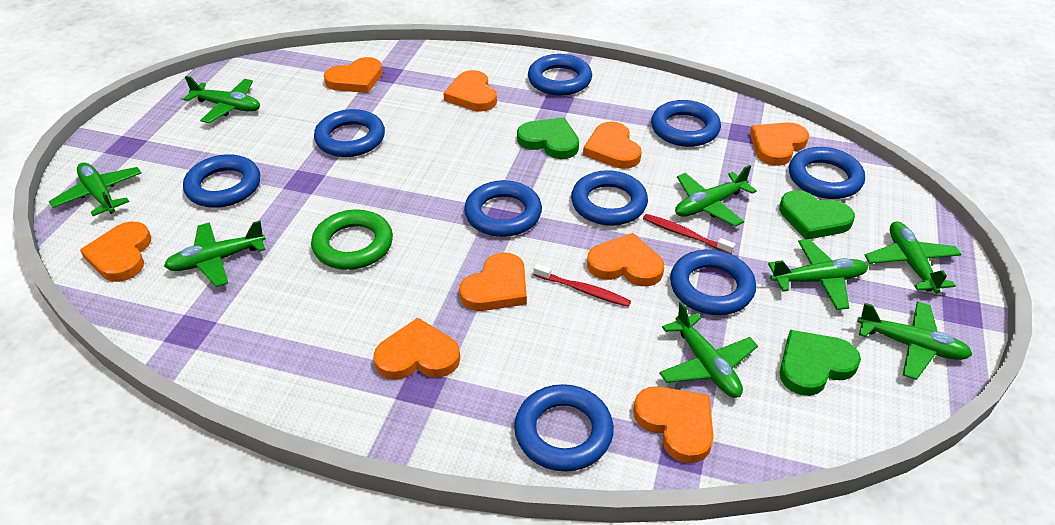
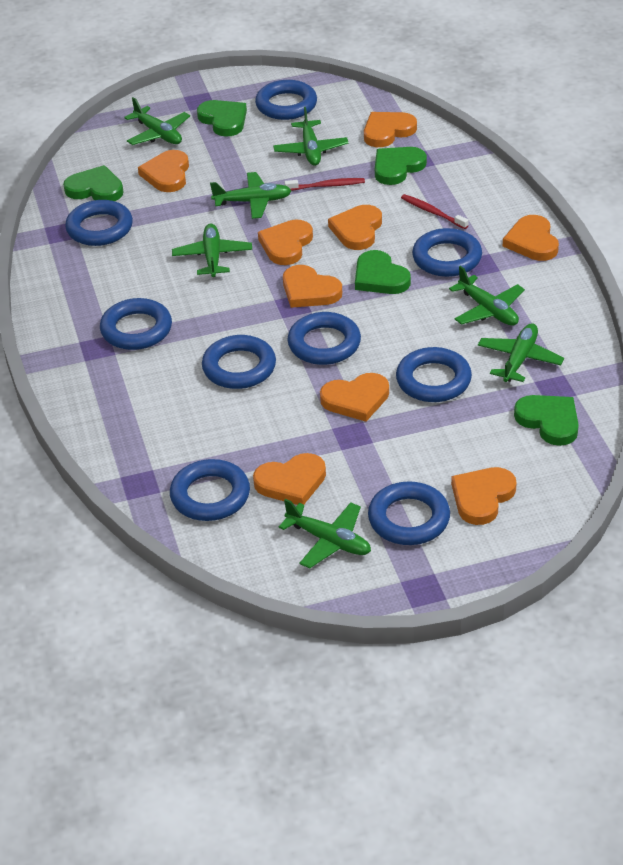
green heart: [517,117,579,159] [779,190,855,239] [779,330,861,396] = 3 -> [63,165,123,201] [197,100,247,137] [355,250,411,294] [375,147,427,185] [514,395,579,446] = 5
green plane: [49,162,142,216] [164,221,266,287] [183,76,260,123] [659,302,758,398] [675,165,757,227] [768,239,868,310] [857,301,972,380] [864,221,961,293] = 8 -> [124,97,190,145] [172,223,252,277] [210,172,291,219] [273,107,349,166] [279,499,371,568] [449,266,525,326] [478,323,564,382] = 7
green ring: [311,209,393,270] = 1 -> none = 0

